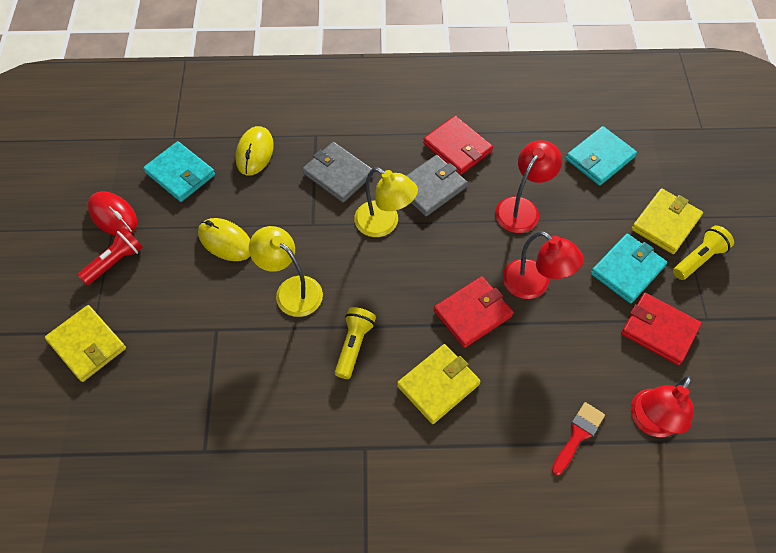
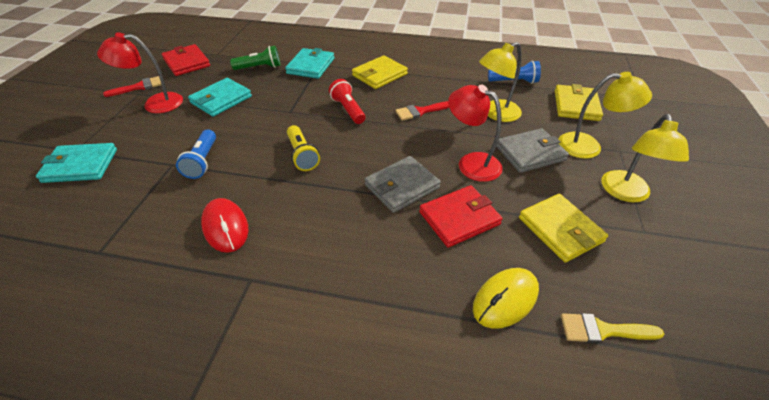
blue flashlight: none = 0 -> [176,130,216,179] [488,60,541,84] = 2
green flashlight: none = 0 -> [230,46,280,70] = 1
red brush: [552,402,605,475] = 1 -> [103,76,161,97] [395,101,449,121] = 2
red lamp: [495,140,562,233] [503,231,584,299] [631,376,694,437] = 3 -> [97,33,183,113] [448,84,503,182] = 2
red wallet: [423,116,493,175] [434,276,513,348] [621,293,702,365] = 3 -> [162,44,210,76] [419,185,503,248] = 2
yellow brush: none = 0 -> [561,313,664,344] = 1
yellow flashlight: [335,307,376,379] [673,225,734,280] = 2 -> [287,125,320,171] = 1
yellow lamp: [249,226,323,317] [354,167,418,237] = 2 -> [479,42,522,122] [558,72,652,158] [601,114,689,203] = 3
yellow mouse: [198,218,250,261] [236,126,274,176] = 2 -> [473,268,539,329] = 1

